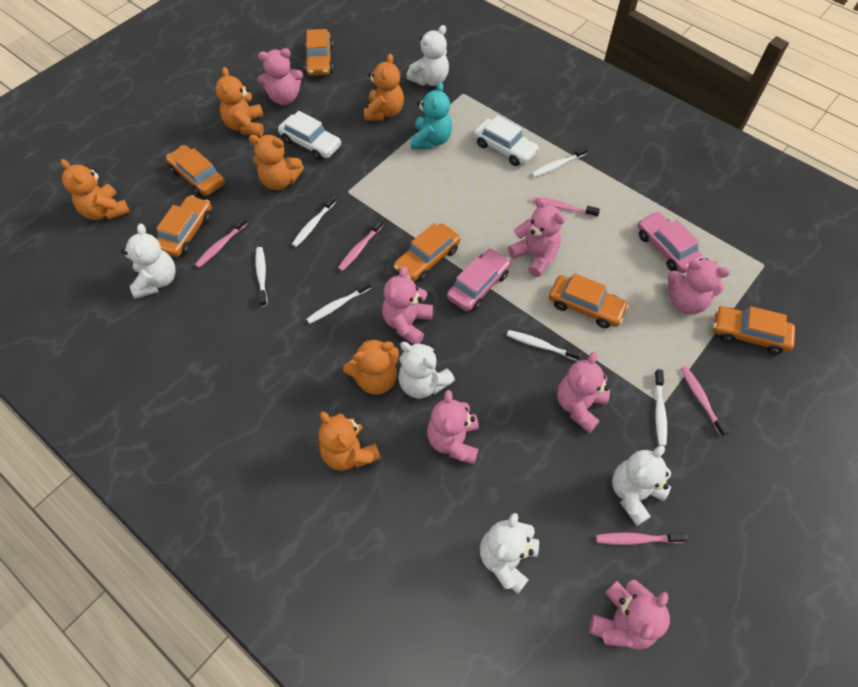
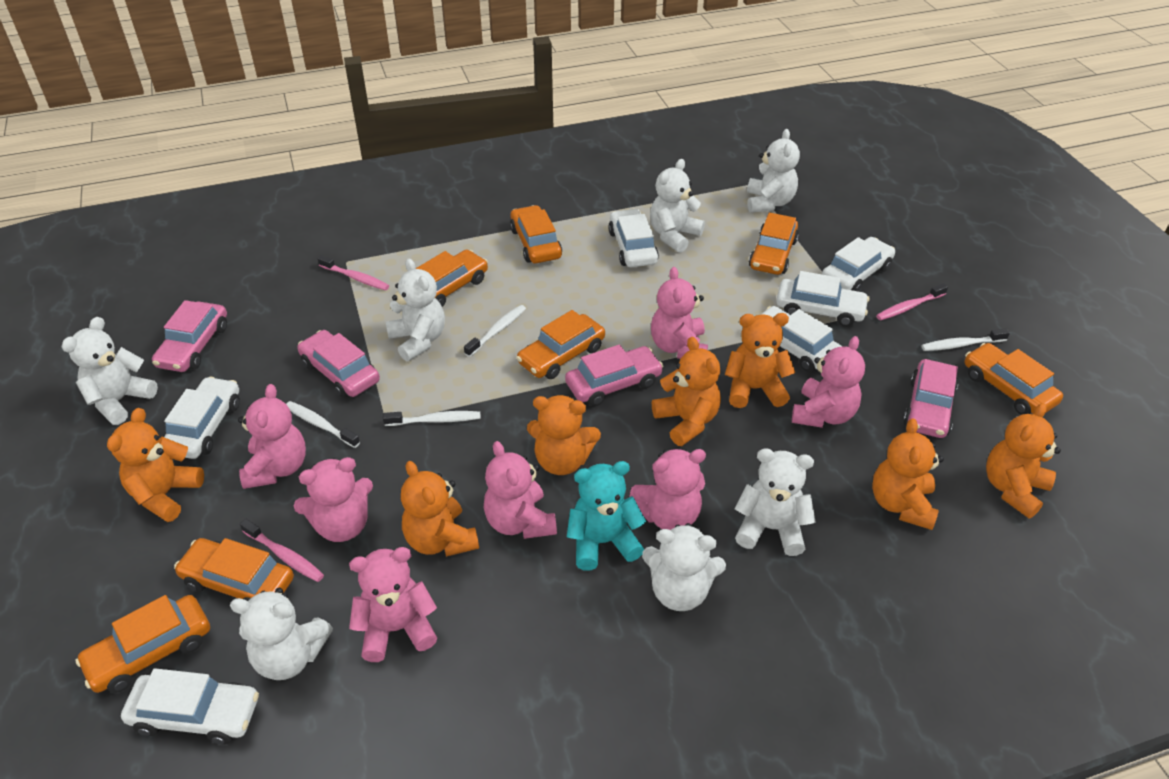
orange car: [156,195,212,257] [166,145,225,196] [304,29,333,76] [394,223,461,282] [549,273,629,328] [713,306,795,354] = 6 -> [75,595,210,693] [174,538,294,601] [416,249,488,307] [510,205,562,263] [516,310,605,379] [749,212,799,275] [964,343,1063,415] = 7
orange teddy bear: [61,159,130,220] [215,67,264,136] [249,135,304,190] [318,411,381,471] [343,338,399,395] [364,54,404,121] = 6 -> [107,408,204,522] [401,461,479,557] [527,395,601,475] [652,337,721,446] [725,313,795,408] [872,418,944,530] [986,403,1061,518] = 7
pink car: [447,249,511,312] [638,211,704,273] = 2 -> [152,300,227,372] [297,330,380,398] [565,344,663,406] [903,359,958,438] = 4
pink toothbrush: [195,216,248,268] [338,218,383,271] [532,197,600,218] [596,532,687,545] [681,366,730,437] = 5 -> [240,519,324,582] [318,255,389,290] [876,283,948,321] = 3
white car: [278,111,341,160] [474,115,539,166] = 2 -> [121,668,259,745] [164,377,240,459] [608,209,659,267] [760,306,842,372] [776,271,870,327] [822,237,895,291] = 6
white teddy bear: [121,224,176,299] [398,342,455,399] [406,25,449,86] [480,513,539,594] [612,445,671,526] = 5 -> [62,317,158,425] [230,588,333,680] [386,258,445,361] [642,523,726,611] [650,159,705,253] [735,448,816,556] [747,129,800,212] = 7
white toothbrush: [255,247,268,307] [292,195,336,247] [306,280,371,324] [507,330,582,361] [531,146,588,177] [654,369,667,446] = 6 -> [286,401,360,448] [383,411,481,426] [464,305,526,357] [921,328,1010,351] = 4

